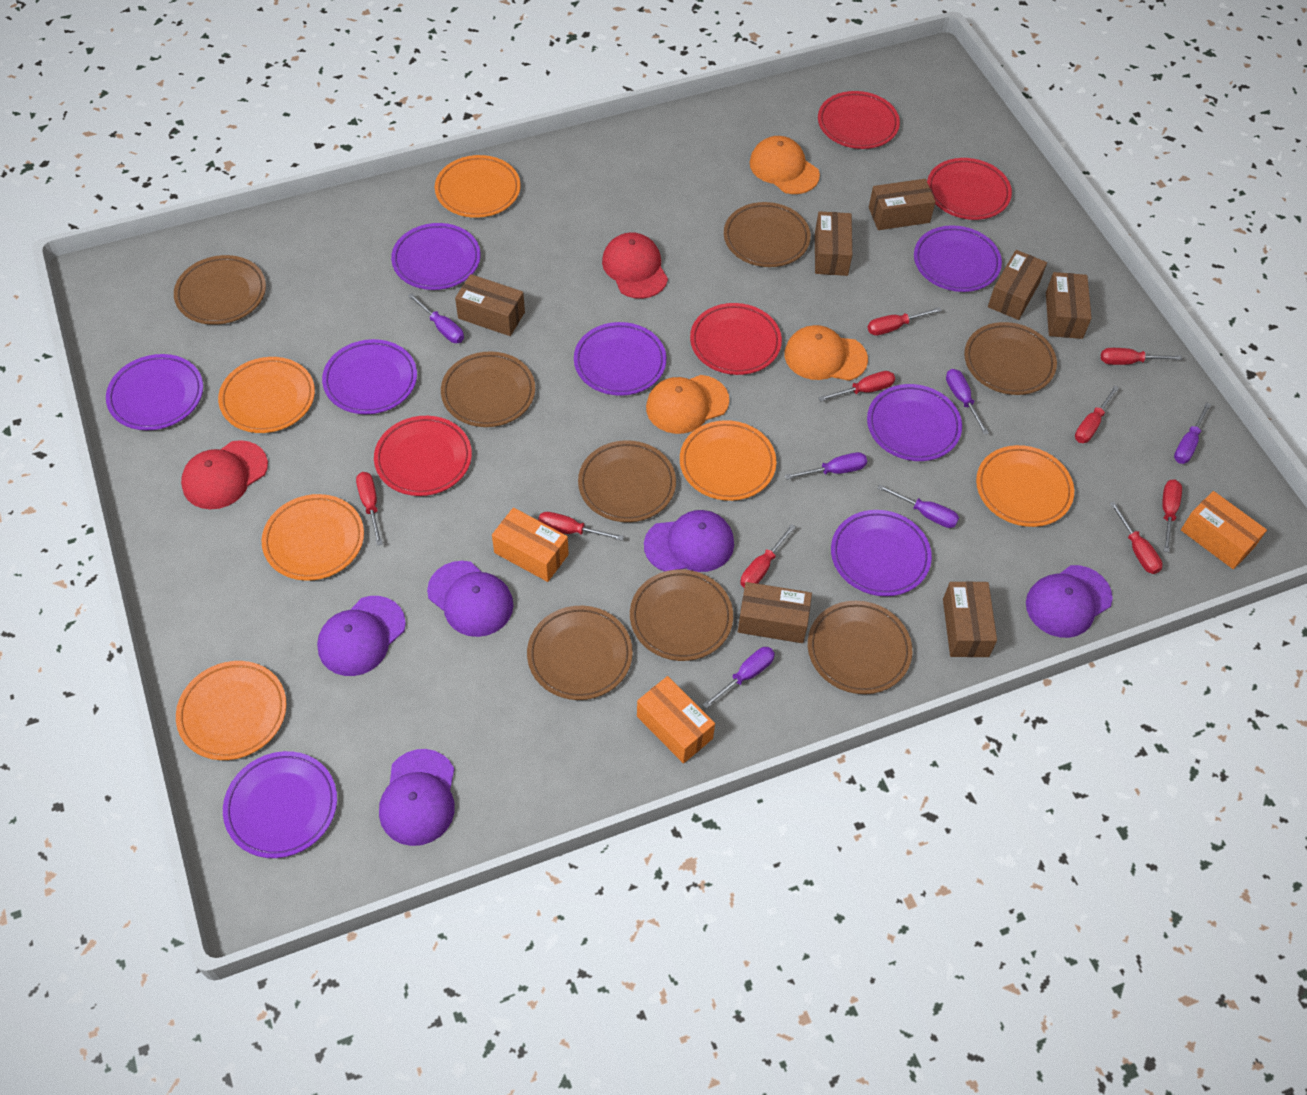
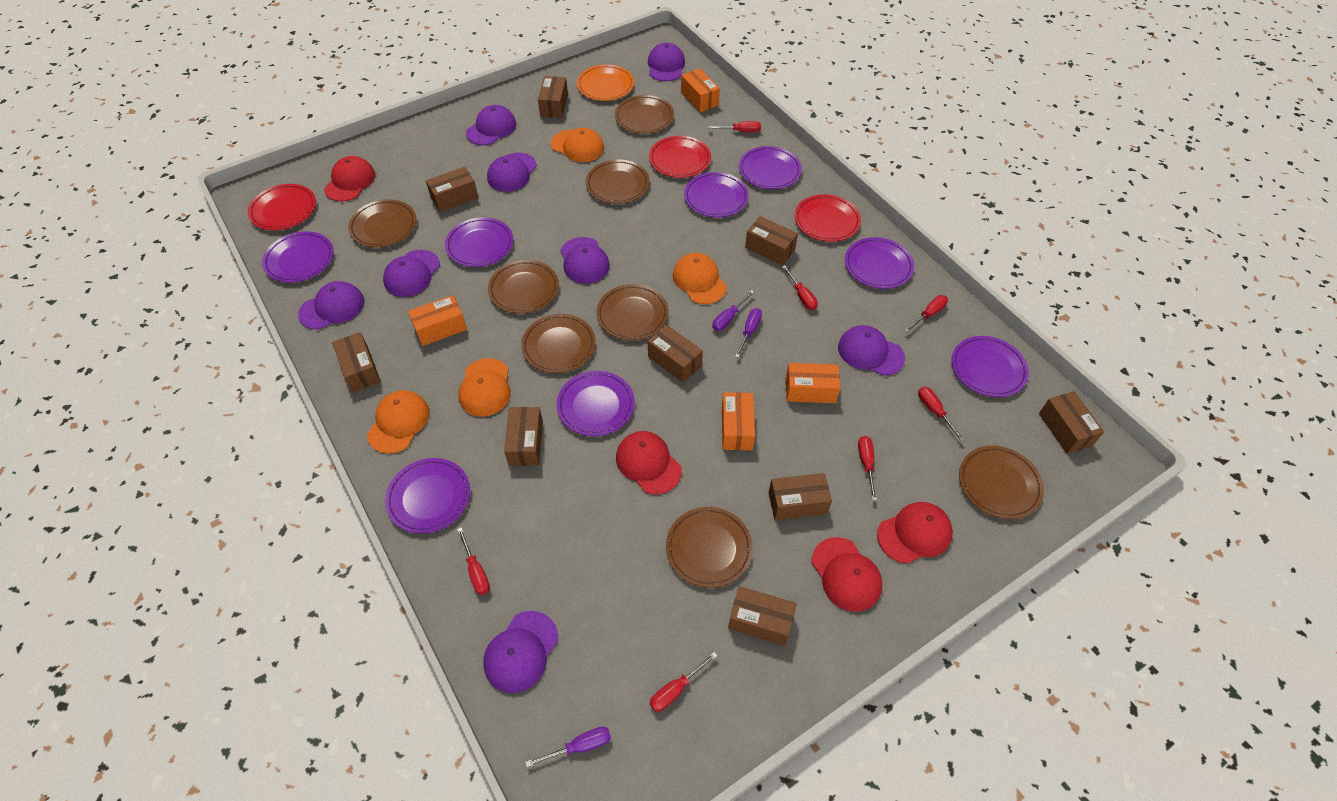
brown box: [455,274,525,336] [738,582,812,643] [815,211,852,276] [869,179,936,230] [943,581,997,657] [988,250,1047,320] [1046,272,1092,339] = 7 -> [332,332,381,392] [426,166,478,212] [504,407,543,466] [538,76,568,118] [648,325,703,383] [728,586,797,646] [745,216,798,265] [768,473,832,521] [1039,391,1104,454] = 9
orange box: [492,508,569,582] [637,676,715,764] [1181,491,1267,569] = 3 -> [408,295,467,346] [681,68,720,112] [722,392,755,450] [786,363,841,403] = 4
orange cap: [646,375,729,434] [749,136,820,194] [785,325,868,381] = 3 -> [367,390,430,454] [458,358,511,417] [551,128,604,162] [673,253,727,304] = 4
orange plate: [176,661,287,760] [218,357,315,433] [262,494,364,581] [435,155,521,218] [680,420,776,501] [976,445,1074,527] = 6 -> [577,65,634,101] = 1
purple cap: [317,596,406,676] [379,749,455,846] [427,561,514,637] [644,510,734,572] [1026,565,1113,638] = 5 -> [298,281,364,330] [383,250,440,297] [466,105,517,145] [483,611,558,693] [487,153,537,192] [560,237,610,284] [648,43,685,81] [838,325,905,376] = 8
purple screwdriver: [408,293,464,343] [703,647,775,709] [785,452,867,480] [878,484,959,528] [946,369,989,435] [1174,402,1211,464] = 6 -> [525,727,611,768] [712,290,754,331] [735,308,762,358] = 3
red cap: [181,440,268,509] [602,232,668,299] = 2 -> [324,156,376,202] [616,431,682,494] [811,537,882,612] [877,502,953,564] = 4
red plate: [374,416,472,496] [690,303,782,375] [818,91,900,149] [927,158,1012,220] = 4 -> [248,184,316,230] [649,136,711,178] [795,194,861,242] = 3
red screwdriver: [356,472,382,546] [538,512,624,541] [741,524,796,588] [818,371,895,402] [868,307,942,335] [1075,385,1119,443] [1101,348,1182,365] [1110,501,1163,574] [1162,479,1182,552] = 9 -> [457,527,490,595] [650,652,718,712] [708,121,761,132] [782,265,818,310] [858,436,877,501] [905,295,948,332] [918,387,965,442] = 7

